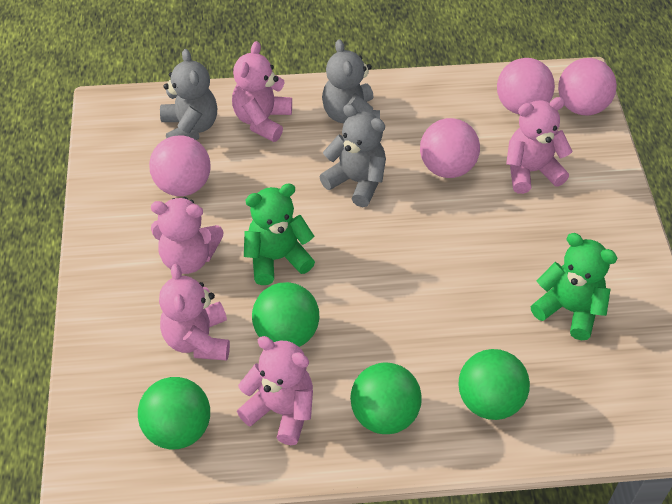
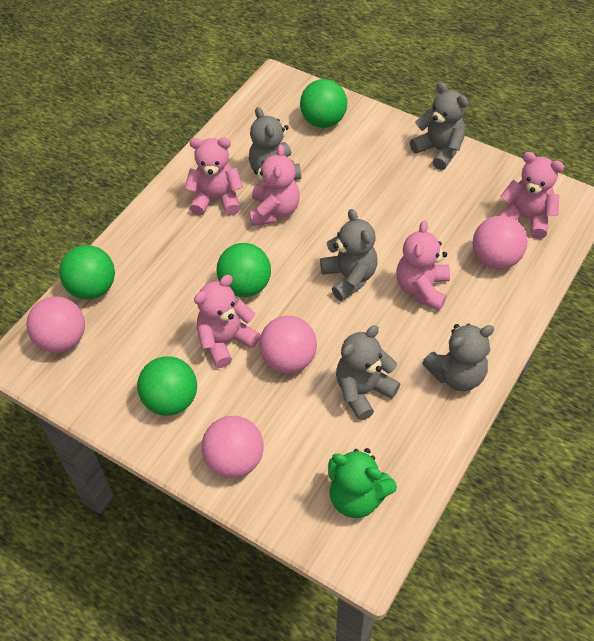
green teddy bear: [244,183,315,285] [531,233,617,341] = 2 -> [328,448,397,518] = 1
grey teddy bear: [160,49,217,140] [319,104,386,207] [322,39,380,123] = 3 -> [249,107,301,180] [320,209,378,301] [336,325,400,420] [410,82,468,170] [422,324,494,391] = 5

